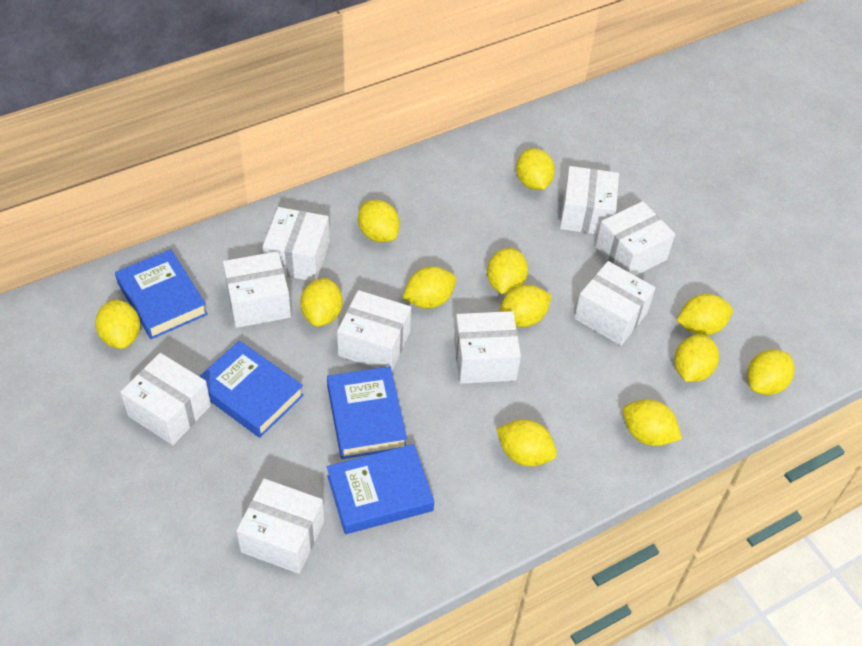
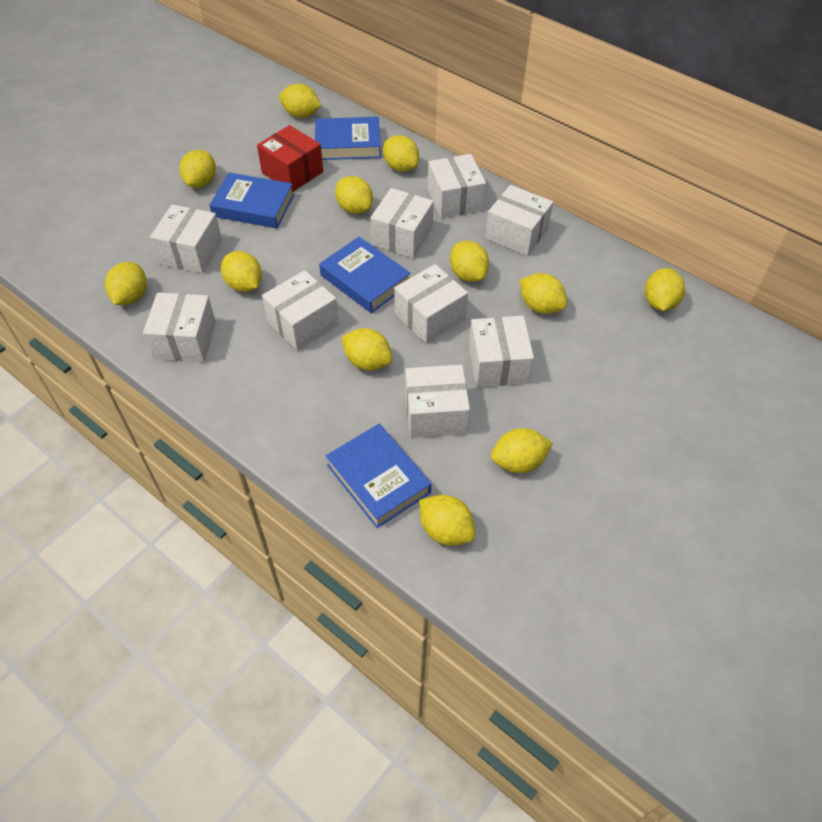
red box: none = 0 -> [257,125,323,192] = 1

